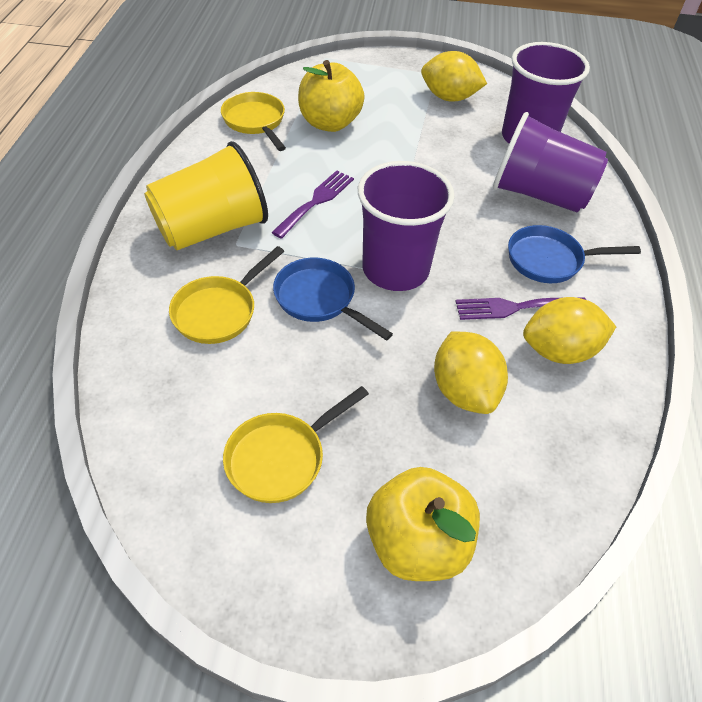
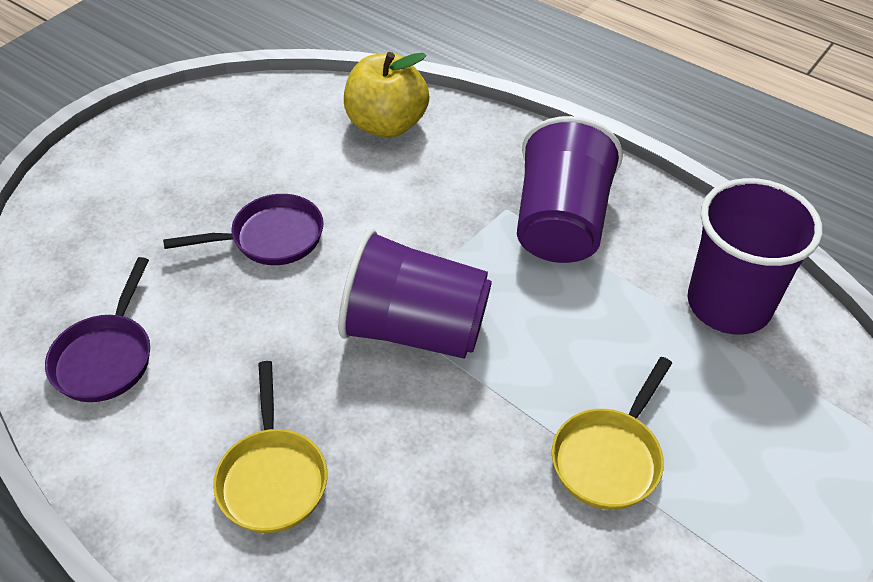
blue pan: [273,258,393,341] [508,225,641,283] = 2 -> none = 0
purple fork: [271,170,354,239] [455,297,586,320] = 2 -> none = 0
purple pan: none = 0 -> [45,257,150,402] [163,194,324,265] = 2
yellow apple: [298,60,365,132] [366,467,480,581] = 2 -> [344,52,429,138] = 1
yellow cup: [144,141,268,250] = 1 -> none = 0
yellow lemon: [421,51,487,102] [434,331,508,414] [523,297,616,364] = 3 -> none = 0
yellow pan: [169,246,284,344] [221,92,286,151] [223,386,369,503] = 3 -> [213,361,327,533] [552,357,672,510] = 2

